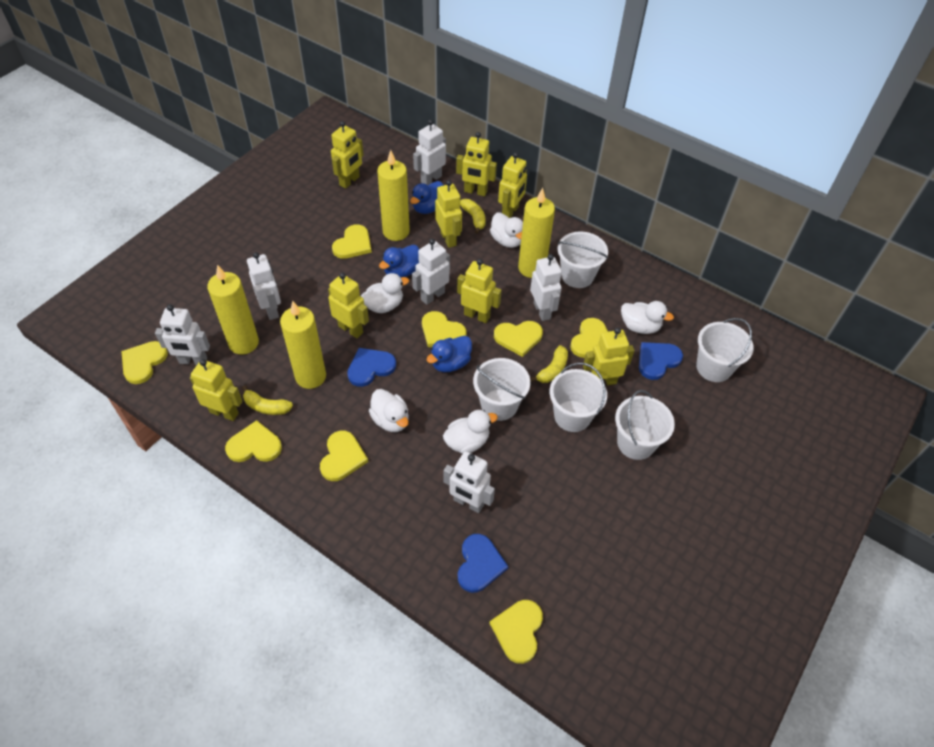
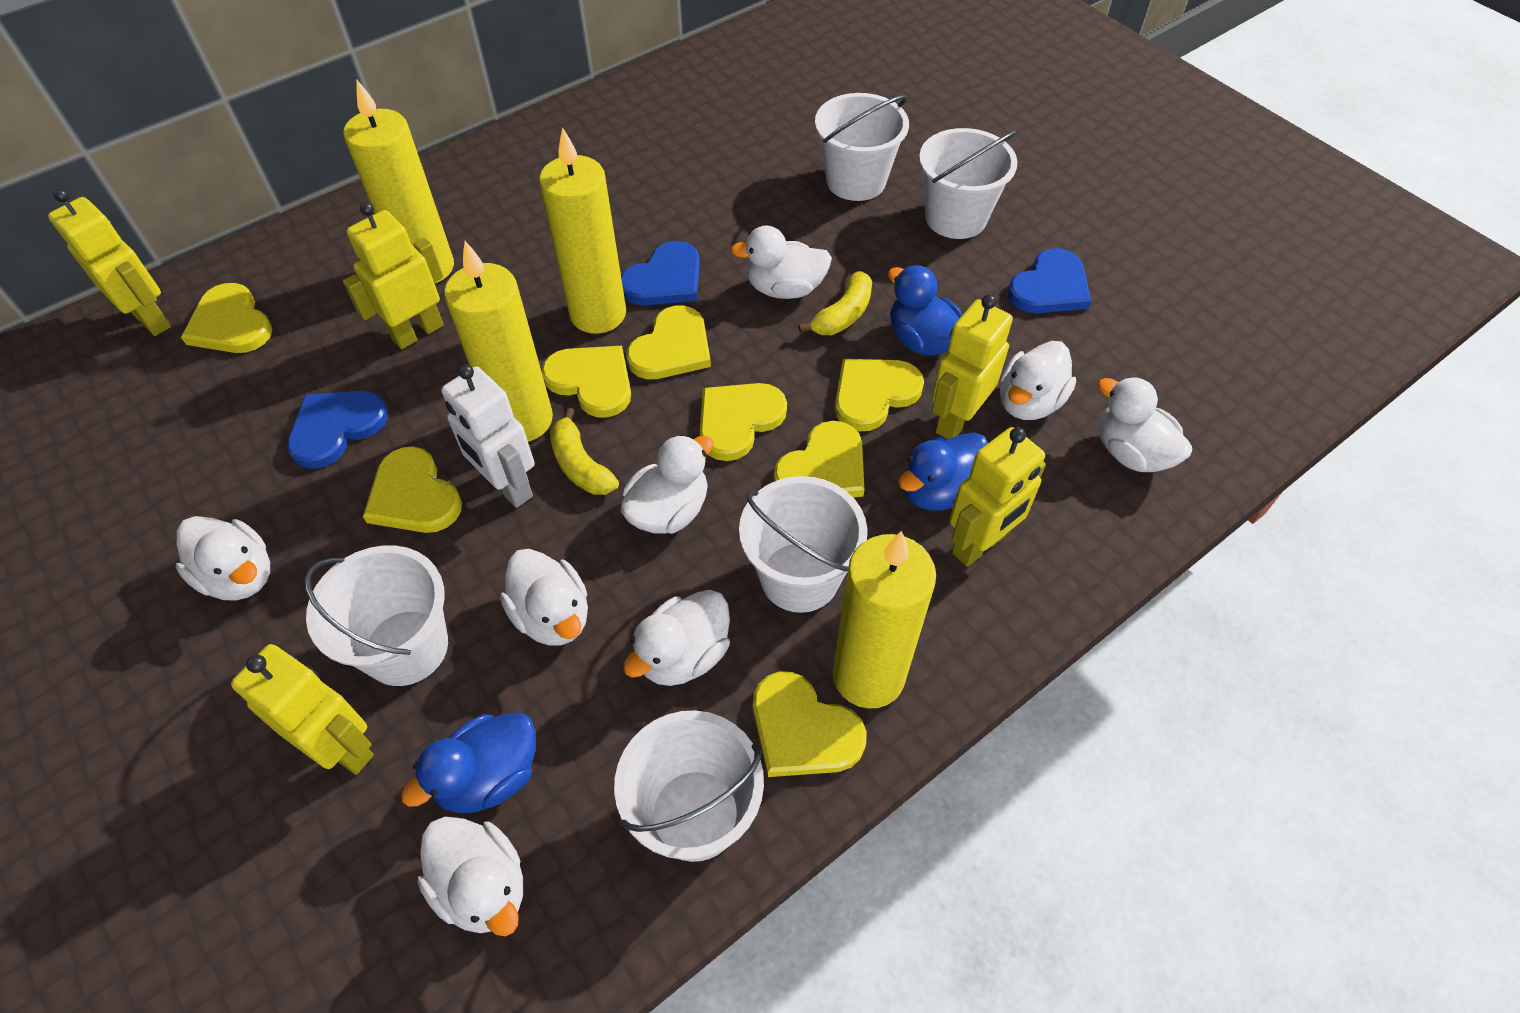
white duck: [361,273,409,313] [369,389,409,432] [443,410,498,454] [490,213,523,248] [621,301,674,334] = 5 -> [176,516,270,601] [418,816,523,936] [500,549,588,646] [621,435,714,534] [623,590,730,686] [730,225,832,299] [1000,341,1076,420] [1097,376,1192,472] = 8
white robot: [155,304,210,365] [247,252,281,320] [412,239,450,305] [413,119,446,185] [444,451,495,513] [530,254,562,321] = 6 -> [441,364,535,508] = 1
yellow banana: [242,386,293,415] [460,199,486,234] [530,345,568,383] = 3 -> [550,408,619,495] [799,271,872,335] = 2
yellow robot: [190,359,243,421] [328,273,369,338] [331,121,363,189] [435,180,462,248] [456,132,497,196] [457,259,502,323] [498,152,527,218] [583,327,635,385] = 8 -> [48,188,171,336] [231,644,374,775] [343,202,444,349] [932,295,1013,439] [949,427,1046,567] = 5

